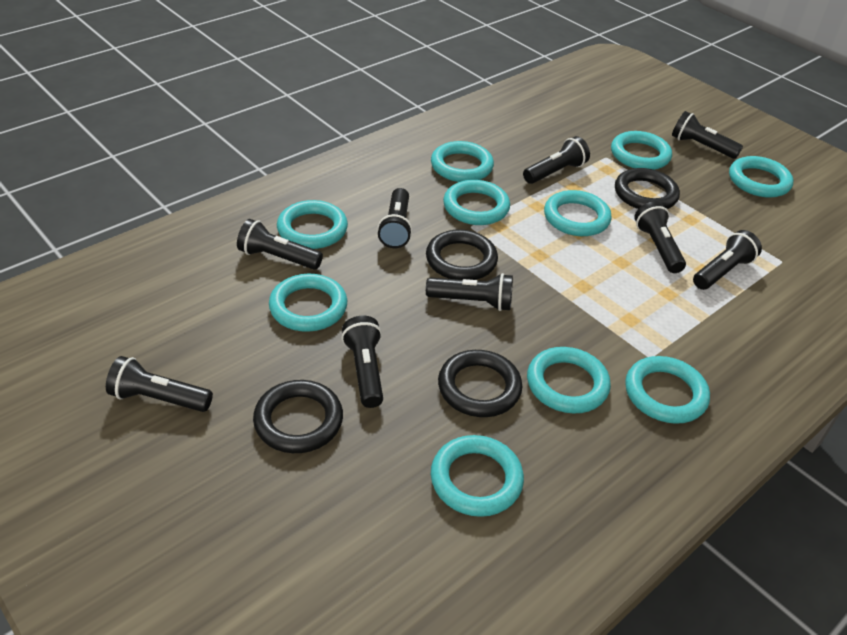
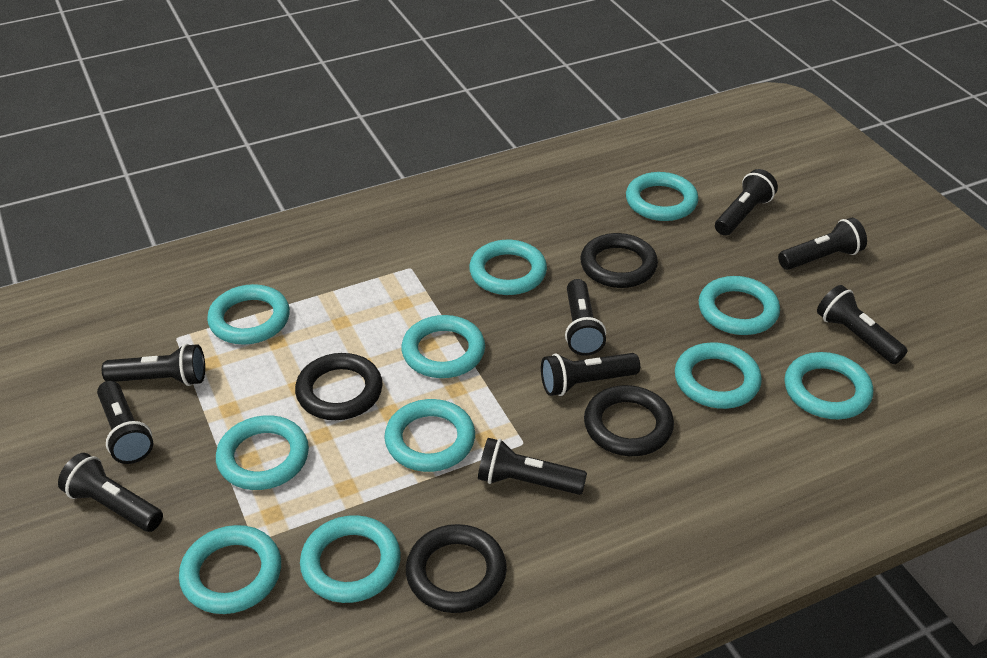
turquoise ring: [269,274,347,332] [277,200,348,249] [431,141,494,182] [431,435,524,517] [443,180,510,225] [527,347,611,414] [544,190,612,236] [611,131,672,170] [625,356,710,424] [729,156,794,198] = 10 -> [179,525,281,614] [207,284,290,345] [216,415,309,490] [300,515,401,603] [384,399,475,472] [401,315,485,378] [469,240,547,295] [626,172,698,221] [675,342,762,409] [698,276,780,335] [784,352,873,419] = 11

